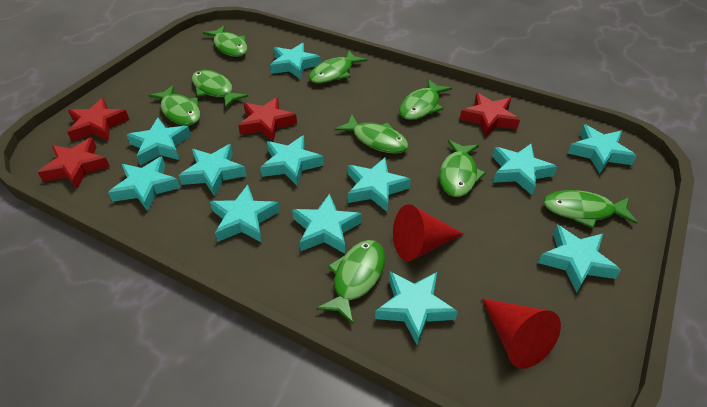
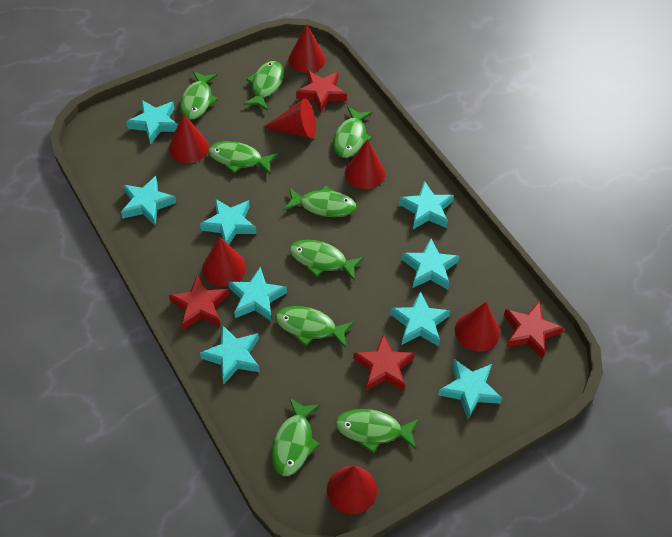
red cone: [393,204,463,261] [482,299,561,369] = 2 -> [169,113,209,163] [202,236,246,287] [264,99,316,138] [288,24,326,73] [327,466,377,514] [345,139,385,189] [455,302,500,352] = 7
turquoise star: [108,156,180,211] [127,118,191,166] [179,144,247,196] [210,185,280,243] [260,135,324,187] [270,43,321,79] [292,194,362,254] [348,158,411,212] [375,272,458,346] [492,144,557,195] [538,225,621,293] [568,124,637,174] = 12 -> [121,176,176,225] [126,100,178,144] [200,199,257,245] [200,325,260,385] [228,267,287,321] [390,291,450,346] [399,181,454,229] [402,238,460,290] [438,359,502,419] = 9

